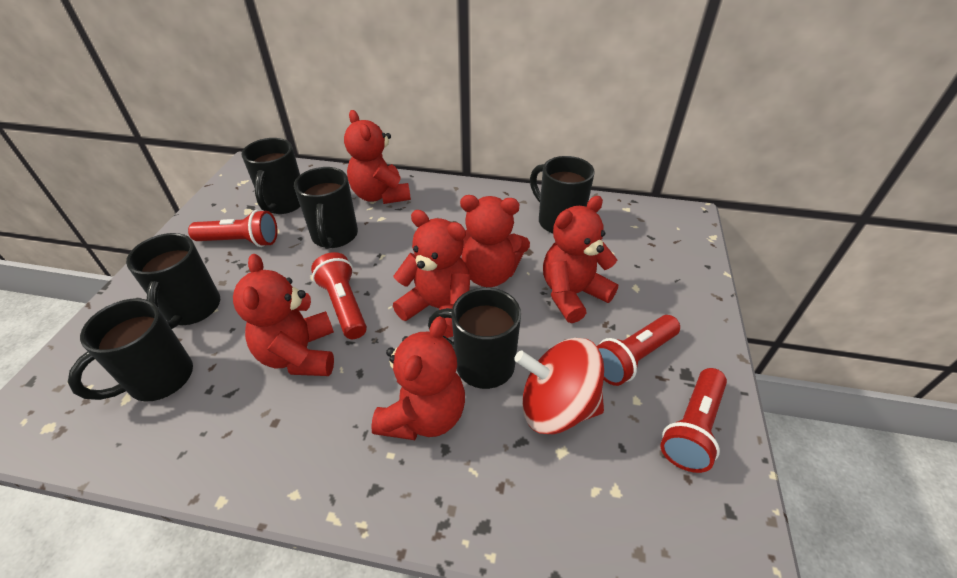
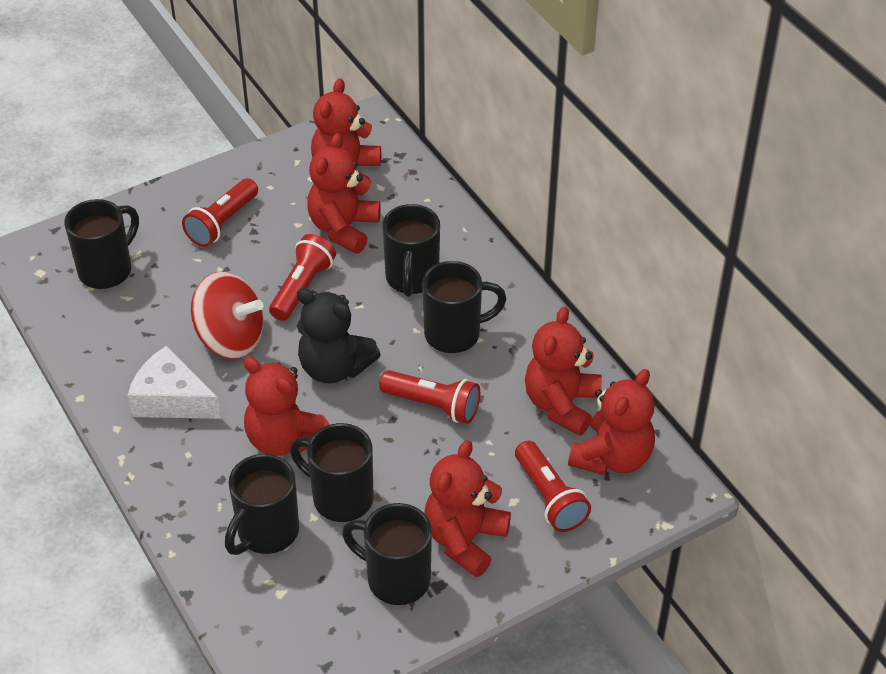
black teddy bear: none = 0 -> [297,288,381,384] = 1
white cheese: none = 0 -> [128,346,221,419] = 1

